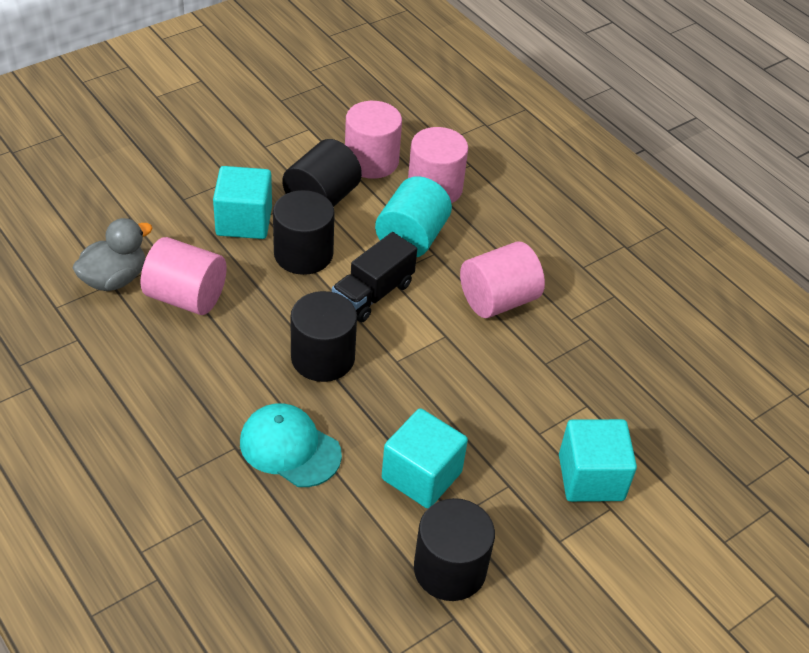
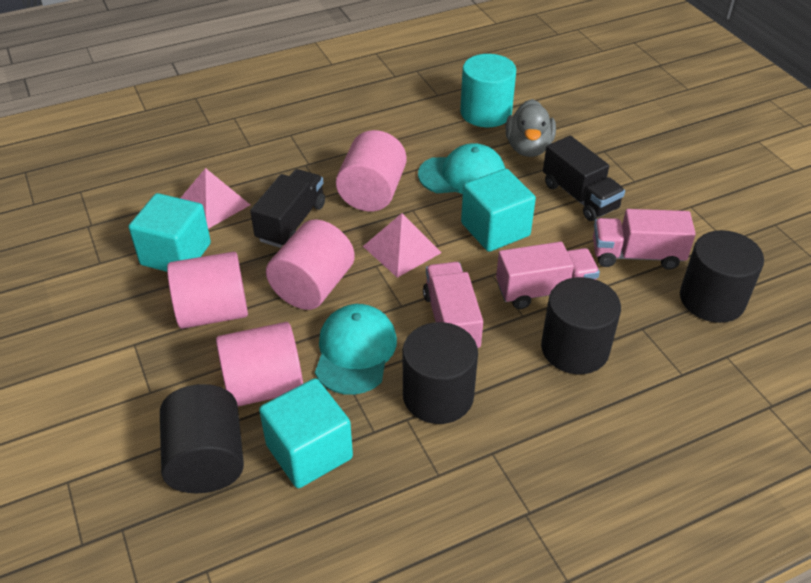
black truck: [332,232,417,322] = 1 -> [250,169,325,248] [543,136,625,221] = 2
pink pyramid: none = 0 -> [180,168,250,229] [363,213,442,278] = 2
pink truck: none = 0 -> [423,262,483,348] [496,242,600,309] [593,209,696,270] = 3
turquoise cap: [240,403,342,487] = 1 -> [315,304,397,395] [418,143,505,194] = 2

